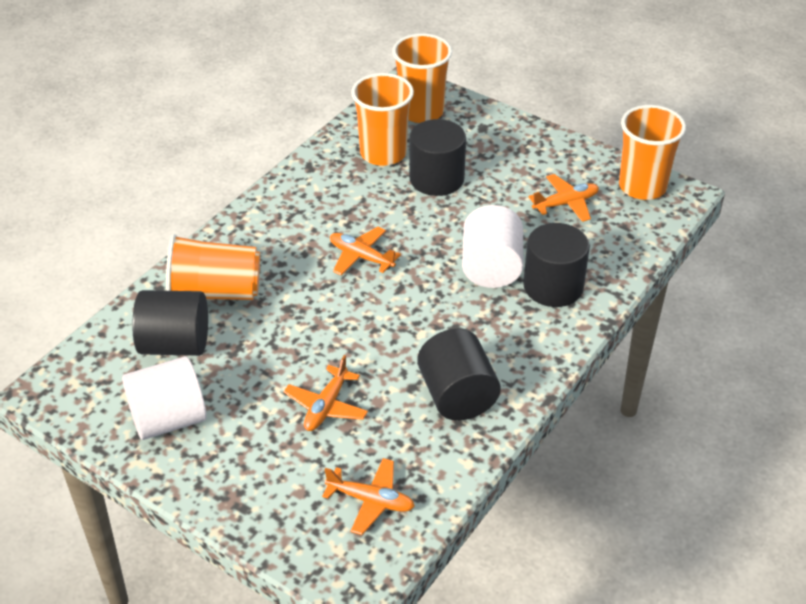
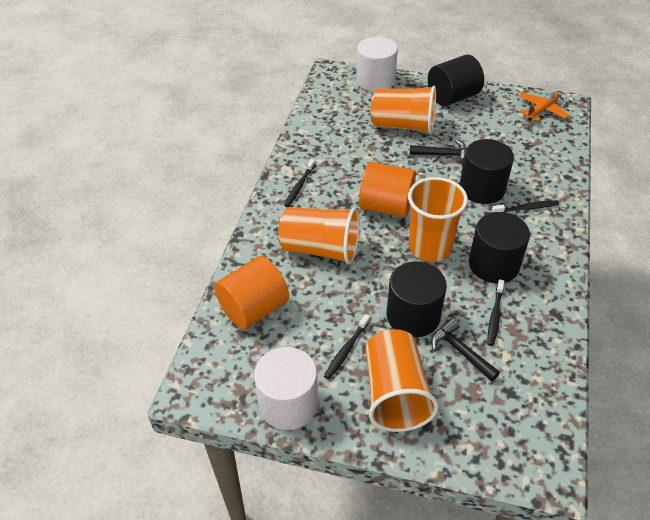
black hammer: none = 0 -> [410,140,467,164] [431,319,500,381] = 2
black toothbrush: none = 0 -> [285,159,315,207] [324,314,370,379] [487,279,504,346] [492,200,559,213] = 4
orange cylinder: none = 0 -> [214,256,289,329] [359,162,416,217] = 2
orange plane: [284,355,368,431] [322,458,415,535] [330,227,401,275] [528,174,599,222] = 4 -> [519,92,569,121] = 1

